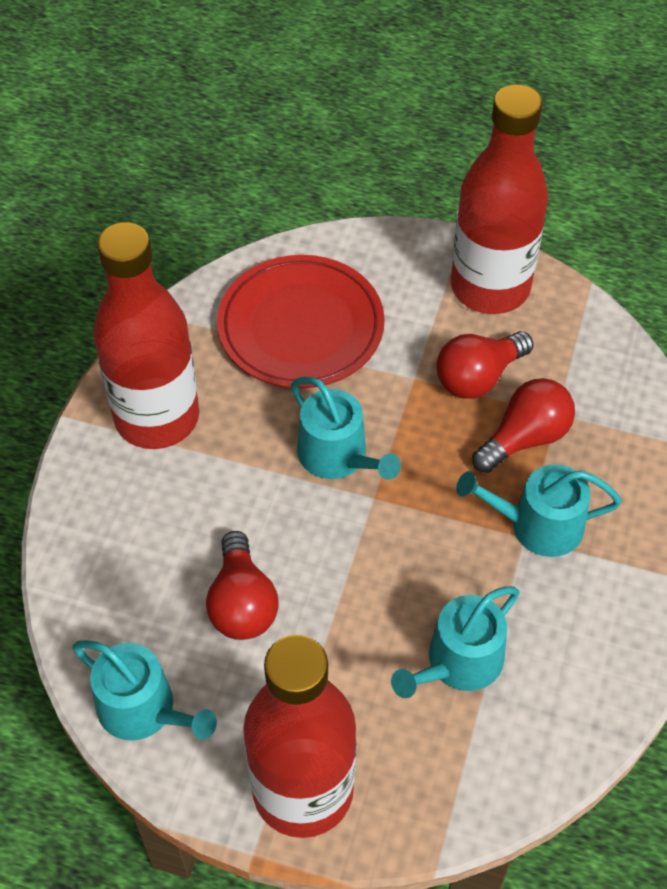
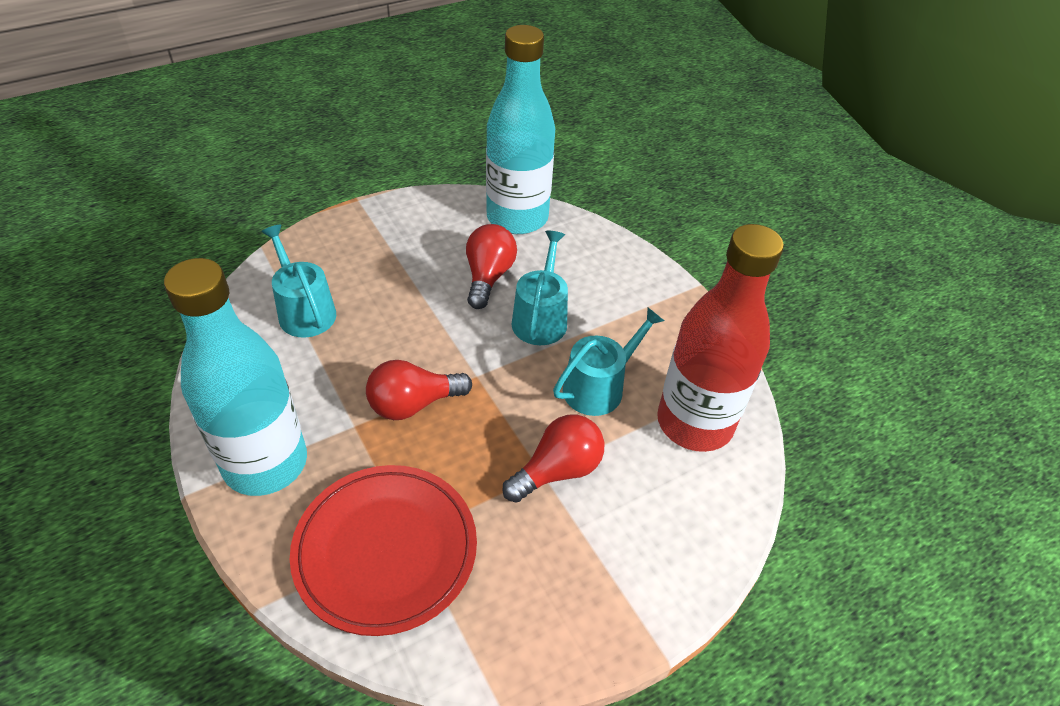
red bottle: [93,222,199,449] [243,635,356,838] [451,84,548,314] = 3 -> [657,224,784,452] = 1
turquoise bottle: none = 0 -> [164,258,307,496] [486,25,555,234] = 2
turquoise watering can: [72,640,217,740] [291,377,401,480] [391,586,520,698] [456,464,622,557] = 4 -> [261,224,336,338] [511,231,568,345] [553,308,664,416] = 3

